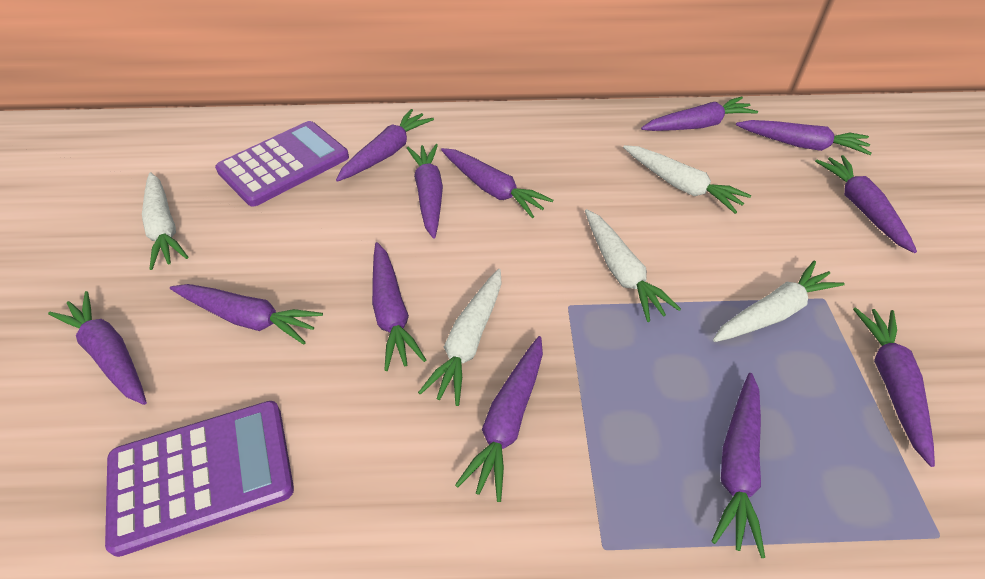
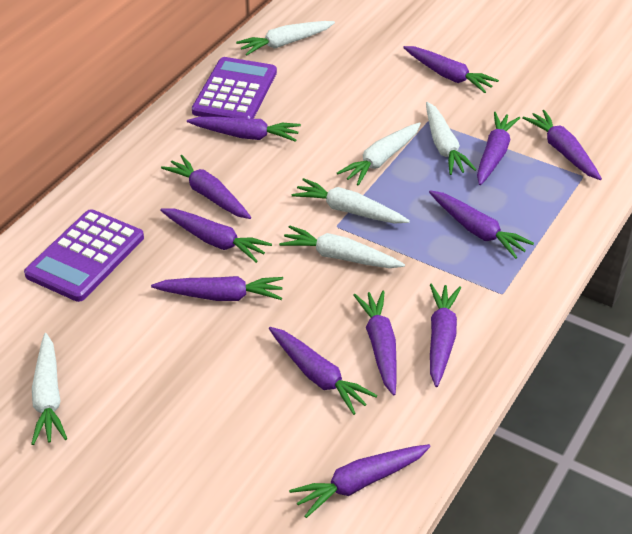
white carrot: [142,172,188,270] [418,269,502,406] [585,209,681,322] [623,145,751,214] [713,261,845,342] = 5 -> [31,333,67,445] [236,21,335,56] [279,225,405,268] [292,178,410,224] [337,122,421,185] [426,102,477,175] = 6

